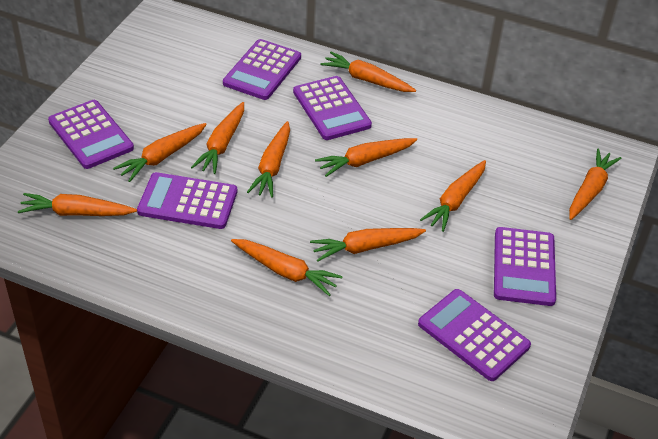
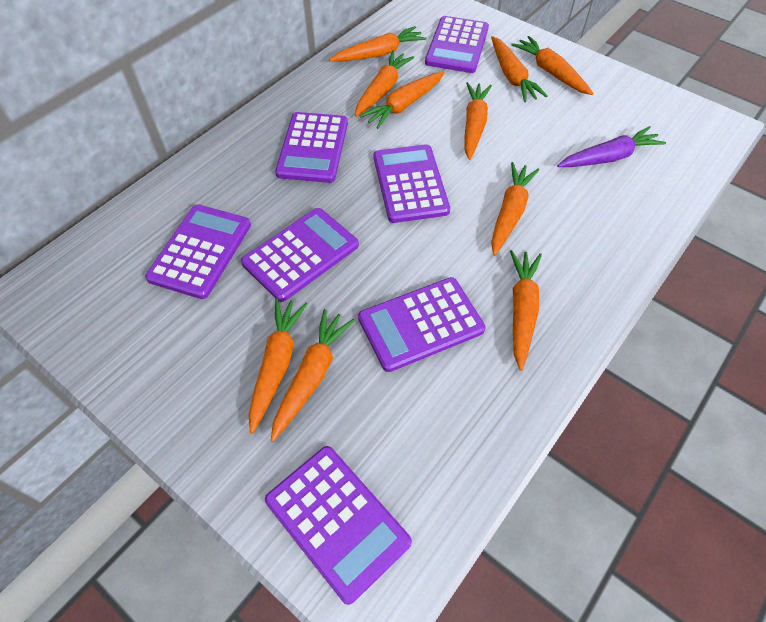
purple calculator: [48,100,134,169] [137,172,237,229] [223,39,301,100] [293,76,372,140] [418,289,531,381] [494,227,556,306] = 6 -> [145,204,251,299] [241,208,359,302] [265,446,412,605] [275,112,348,183] [358,277,486,372] [374,144,450,223] [425,16,489,73] = 7
purple carrot: none = 0 -> [557,126,666,167] = 1

